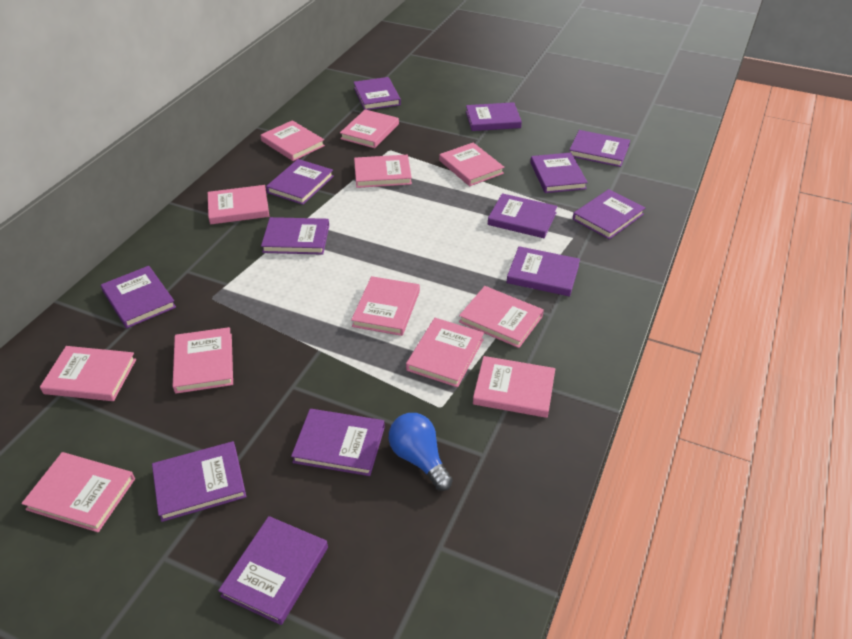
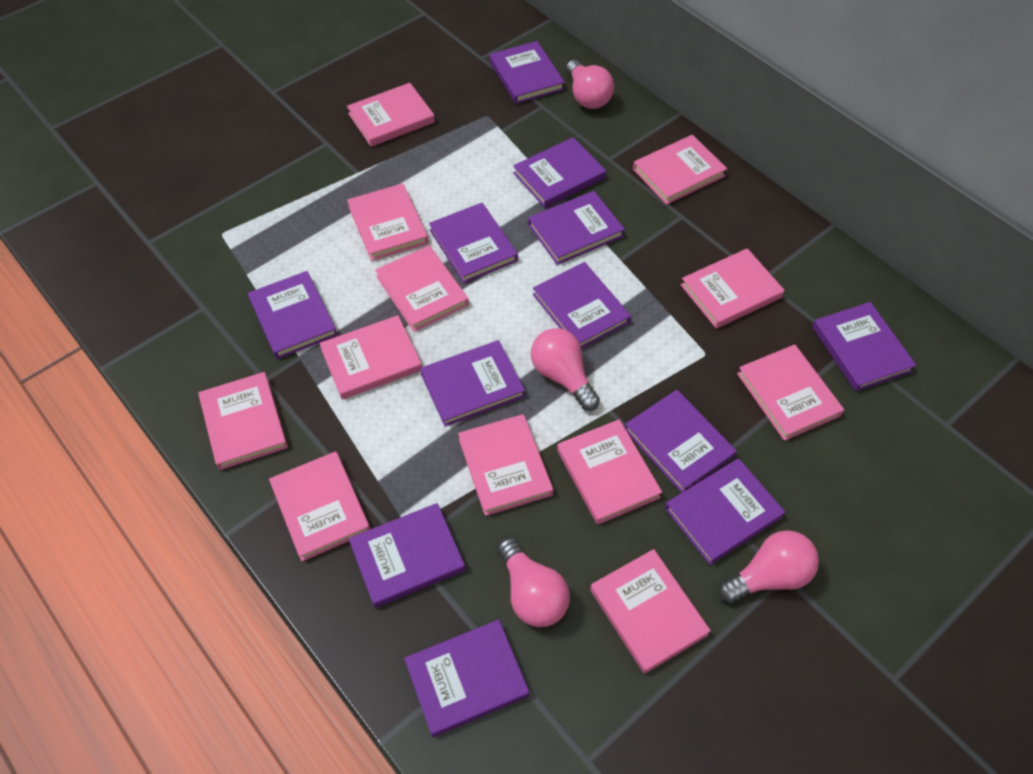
blue light bulb: [389,413,453,491] = 1 -> none = 0
pink light bulb: none = 0 -> [497,538,570,627] [531,328,600,411] [566,60,614,109] [718,530,819,603] = 4
purple book: [101,266,176,328] [152,441,246,522] [218,516,328,625] [261,217,329,255] [266,159,334,205] [291,409,385,476] [353,77,401,110] [466,102,522,131] [487,193,557,238] [506,246,580,296] [530,153,588,193] [569,130,630,167] [573,189,645,239] = 13 -> [248,271,338,359] [349,503,465,608] [404,620,529,737] [420,340,525,427] [429,203,518,283] [489,41,565,104] [513,137,606,208] [528,191,625,265] [533,262,631,349] [625,390,737,493] [665,458,785,565] [812,302,916,391] = 12

